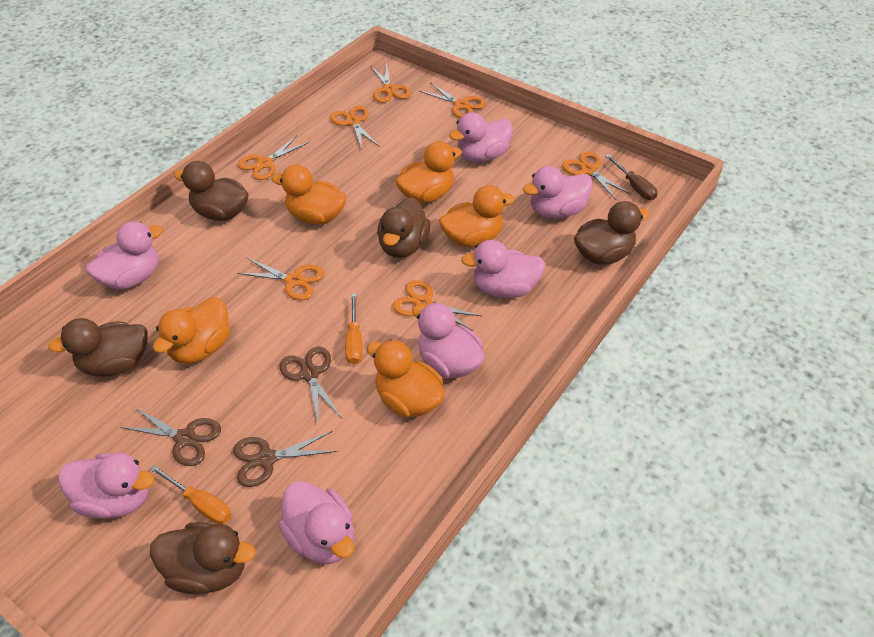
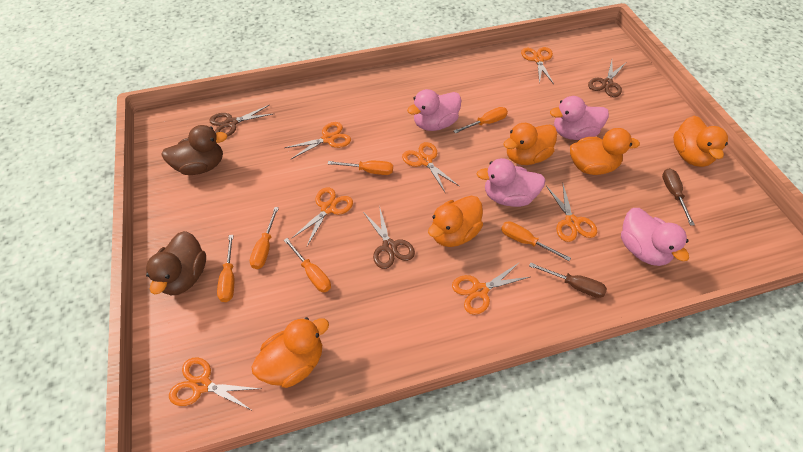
brown duck: [48,318,148,376] [150,522,256,594] [174,161,248,221] [377,197,430,258] [574,201,649,265] = 5 -> [146,231,206,295] [161,125,228,175] = 2
brown screwdriver: [605,154,658,200] = 1 -> [529,262,607,298] [662,168,695,226] = 2
orange screwdriver: [150,465,231,524] [345,293,363,364] = 2 -> [217,235,234,302] [250,207,279,269] [284,238,331,292] [328,161,393,175] [454,107,508,133] [501,221,571,261] = 6
pink duck: [58,453,155,519] [86,221,163,290] [279,481,354,564] [412,302,484,378] [449,112,513,162] [461,240,545,298] [523,166,593,219] = 7 -> [407,89,461,131] [477,158,546,207] [550,96,609,140] [621,208,689,266] = 4

